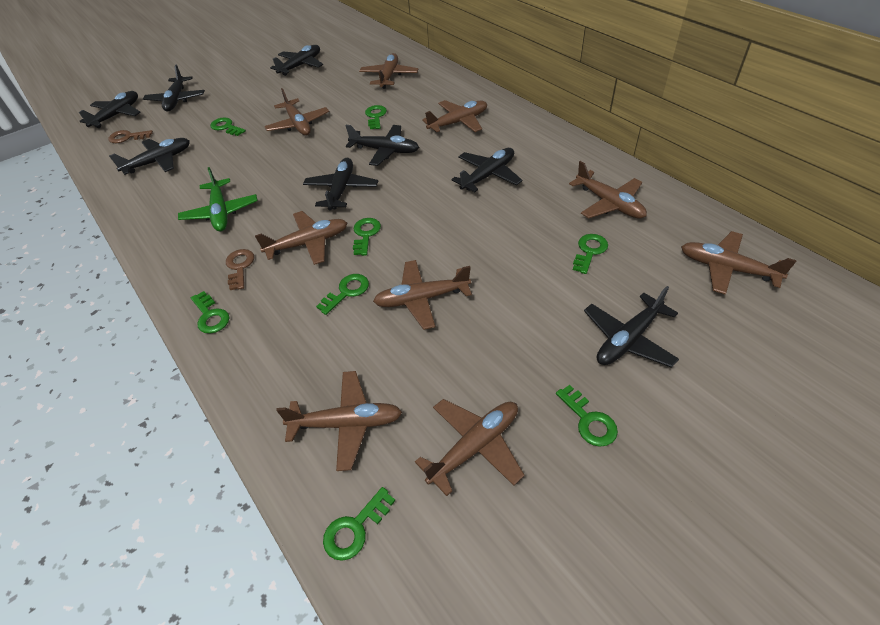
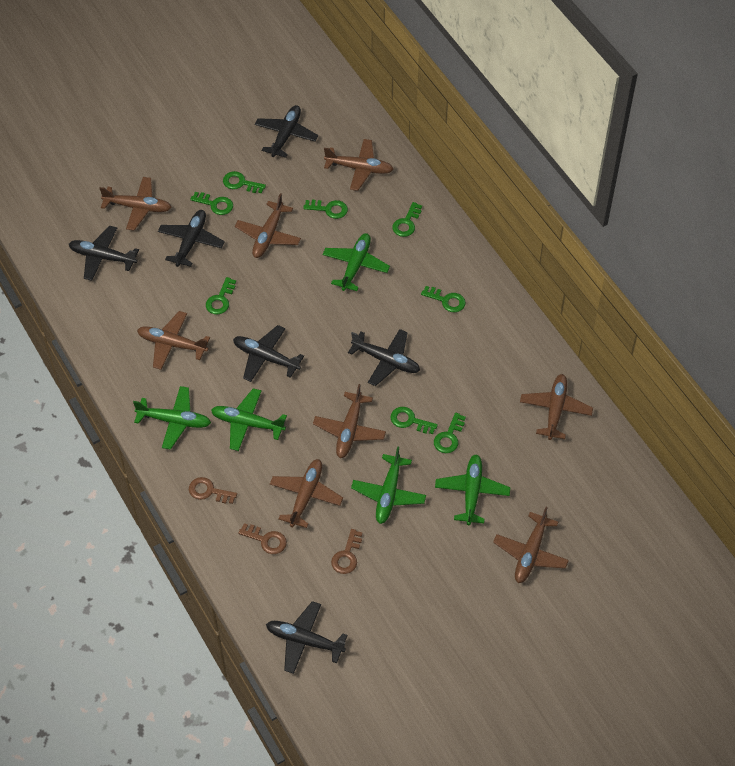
black plane: [79,91,141,128] [109,138,190,175] [143,65,205,111] [270,45,323,76] [303,158,378,211] [345,125,419,166] [451,148,522,192] [584,286,679,368] = 8 -> [69,225,139,281] [158,210,225,267] [233,325,304,382] [255,105,318,158] [266,601,348,674] [348,329,420,386] = 6
brown key: [108,130,153,143] [226,249,254,290] = 2 -> [189,477,237,504] [238,523,287,554] [331,529,363,574] = 3
brown plane: [255,211,347,265] [264,88,329,135] [276,371,402,471] [359,53,419,89] [373,260,472,330] [415,399,525,496] [422,100,487,132] [569,161,647,219] [681,231,797,295] = 9 -> [99,177,172,231] [137,311,210,370] [235,193,301,258] [270,459,343,528] [313,384,386,458] [324,139,393,191] [493,507,569,583] [520,374,593,440] = 8
green plane: [178,167,258,231] = 1 -> [133,386,211,450] [211,388,287,451] [323,233,390,291] [351,446,426,524] [435,454,510,525] = 5

